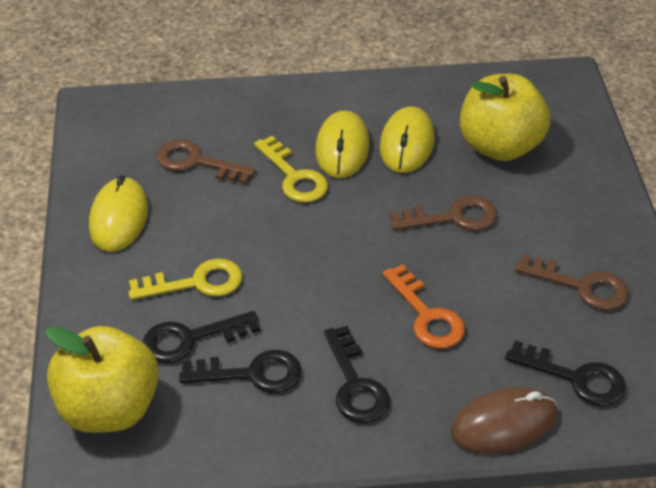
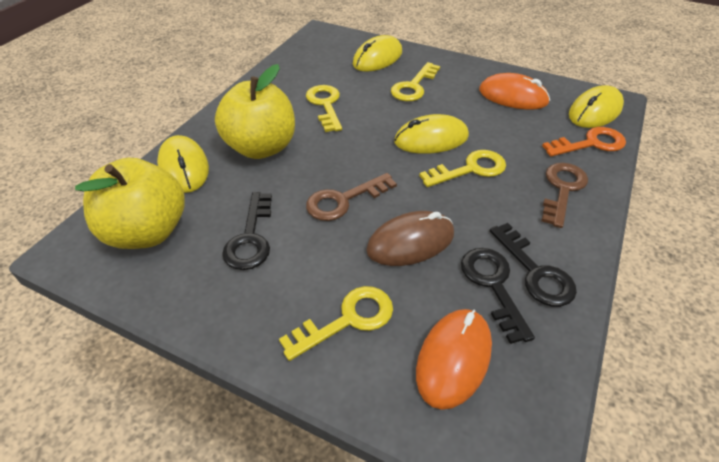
black key: [142,311,260,363] [179,350,302,393] [324,326,390,423] [505,340,626,406] = 4 -> [222,192,272,270] [461,248,535,344] [490,223,577,307] = 3
brown key: [156,139,255,184] [390,196,497,230] [515,254,628,310] = 3 -> [306,173,397,221] [541,163,588,228] = 2
orange mouse: none = 0 -> [416,309,492,410] [479,73,550,109] = 2
yellow key: [128,258,242,300] [254,136,328,203] = 2 -> [279,286,393,361] [306,85,342,132] [391,62,440,101] [419,150,506,187] = 4
yellow mouse: [89,175,148,252] [315,110,369,178] [380,106,435,173] = 3 -> [157,135,209,193] [353,35,402,72] [394,114,469,154] [569,85,624,128] = 4

